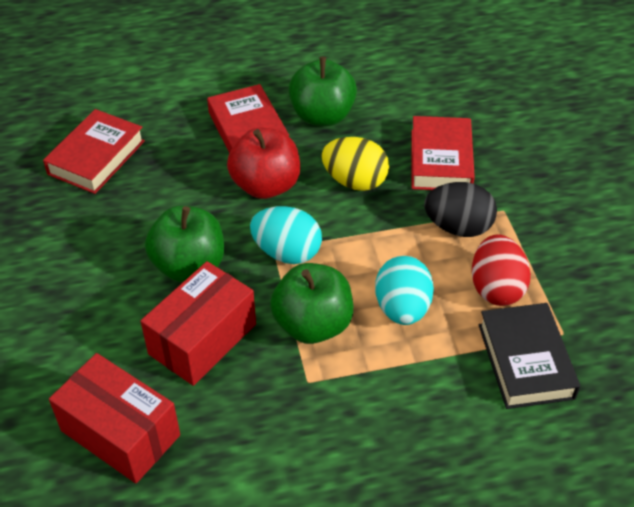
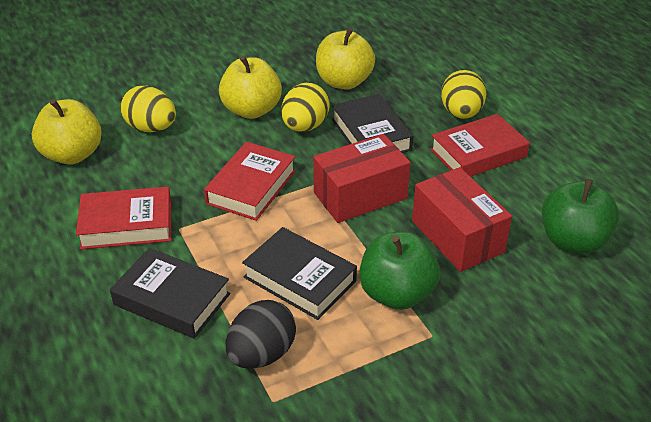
black book: [479,303,580,409] = 1 -> [110,248,230,339] [242,227,357,320] [332,94,413,153] = 3
green apple: [145,206,224,282] [270,263,353,344] [288,57,357,126] = 3 -> [359,232,440,310] [542,179,619,254] = 2
red apple: [227,128,300,199] = 1 -> none = 0
red egg: [472,234,531,306] = 1 -> none = 0
turquoise egg: [250,206,322,264] [375,256,434,325] = 2 -> none = 0
yellow apple: none = 0 -> [32,99,102,165] [219,56,282,119] [316,28,375,90] = 3
yellow egg: [321,137,389,191] = 1 -> [121,86,176,132] [281,83,330,132] [441,70,486,119] = 3

